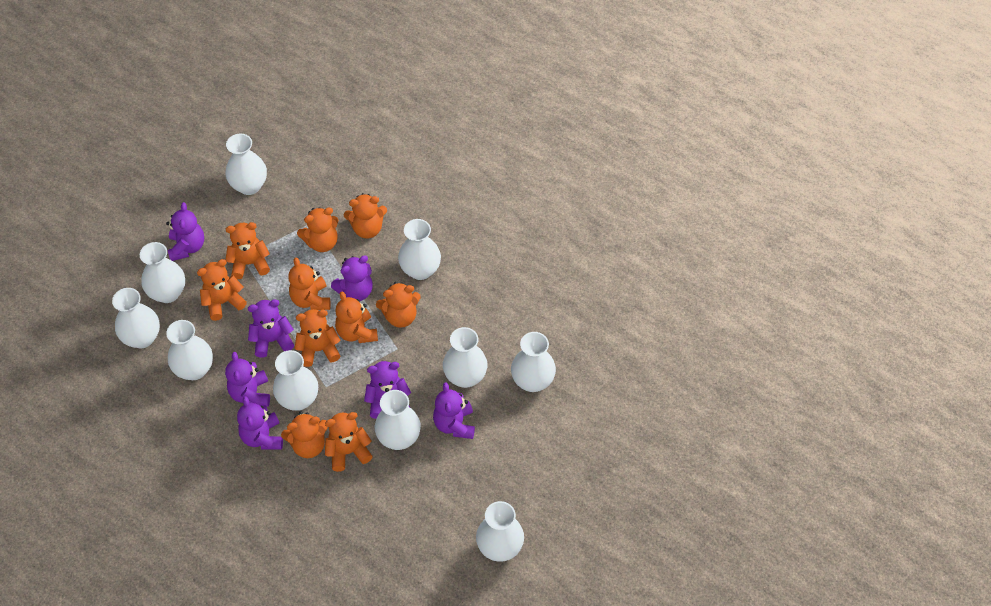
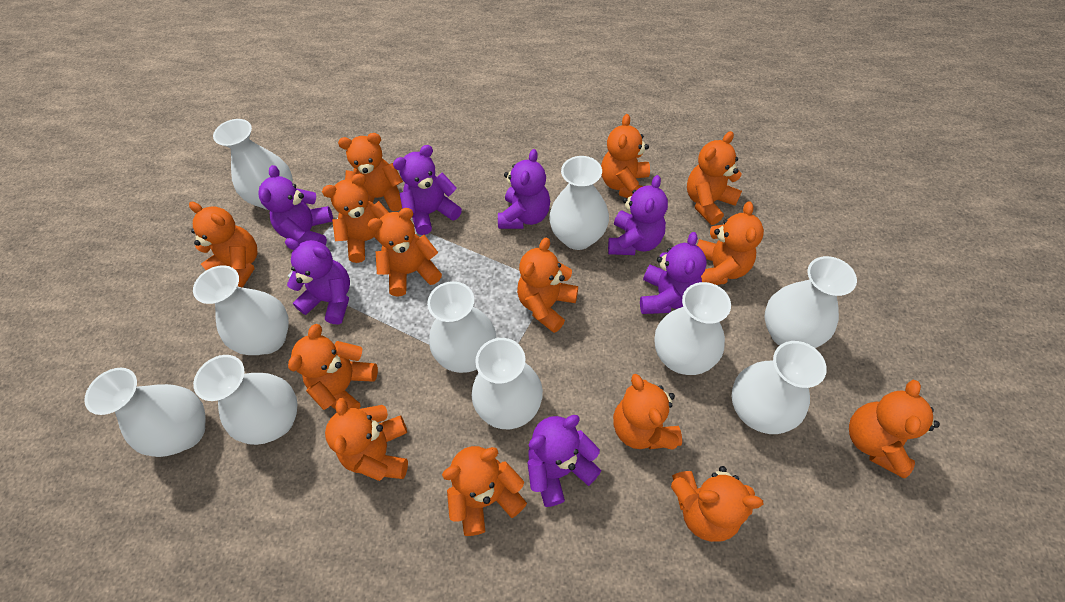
orange teddy bear: [197,259,247,321] [226,222,270,279] [281,412,328,458] [288,257,331,310] [294,309,340,367] [297,207,338,252] [325,412,373,472] [335,292,378,343] [344,193,387,238] [376,282,421,328] = 10 -> [189,202,258,288] [288,324,378,410] [322,174,389,263] [325,398,408,481] [338,133,403,211] [368,208,442,297] [442,446,527,536] [517,238,578,333] [601,114,650,198] [613,374,682,450] [671,466,763,542] [687,131,742,225] [697,201,764,285] [849,380,940,478] = 14

